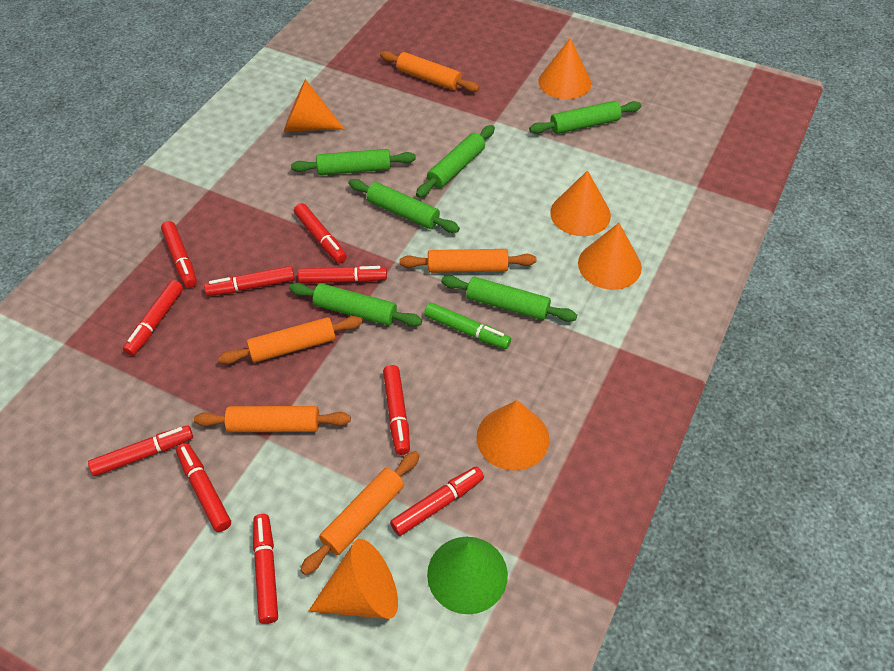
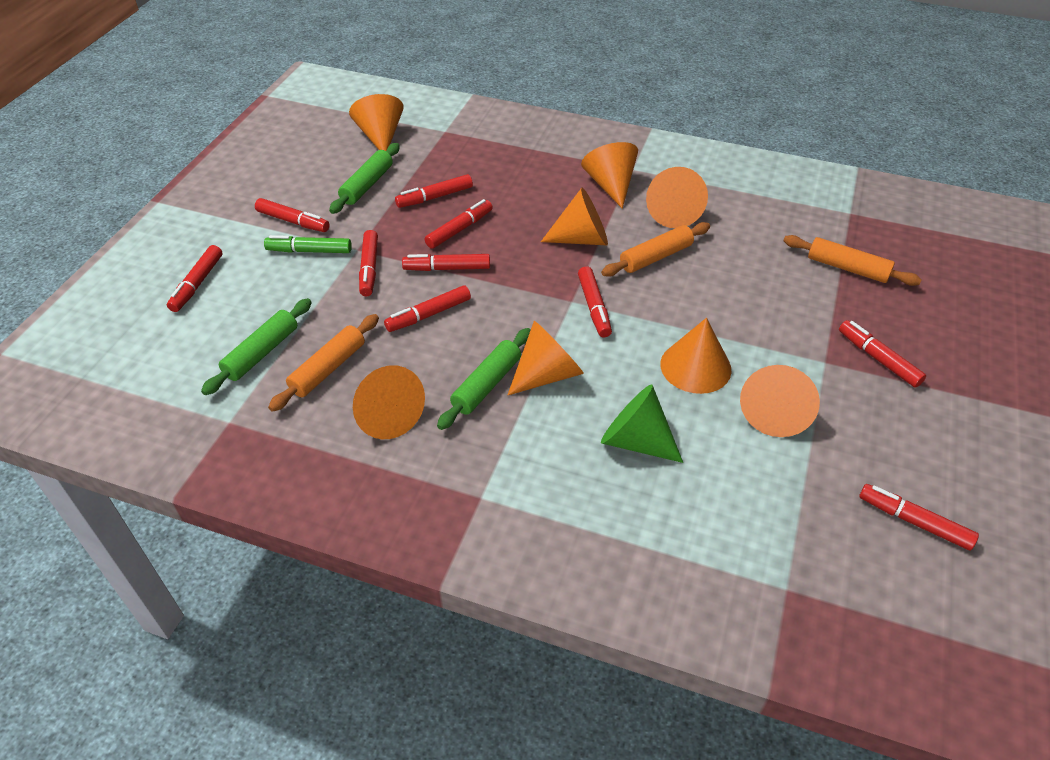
green rolling pin: [289,283,422,327] [291,149,416,175] [348,179,460,233] [416,125,495,198] [441,275,577,322] [529,101,641,134] = 6 -> [201,298,312,395] [329,143,400,214] [437,328,531,430] = 3
orange cone: [283,79,344,132] [309,539,398,619] [476,400,549,471] [538,38,592,99] [550,170,611,236] [578,223,642,290] = 6 -> [349,94,404,151] [353,365,425,439] [508,321,584,395] [541,188,608,245] [581,142,638,209] [646,167,708,228] [660,318,732,394] [740,365,820,437] = 8
orange rolling pin: [194,406,351,432] [218,316,363,364] [300,451,420,575] [380,51,480,92] [399,249,536,273] = 5 -> [268,314,379,412] [601,222,710,277] [783,235,922,286] = 3

